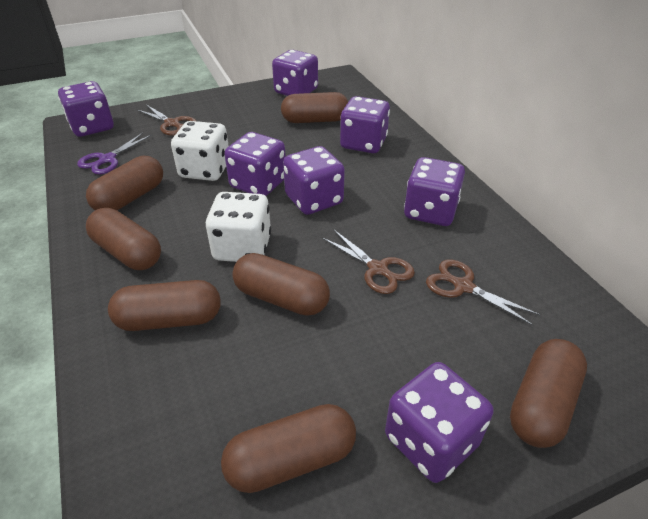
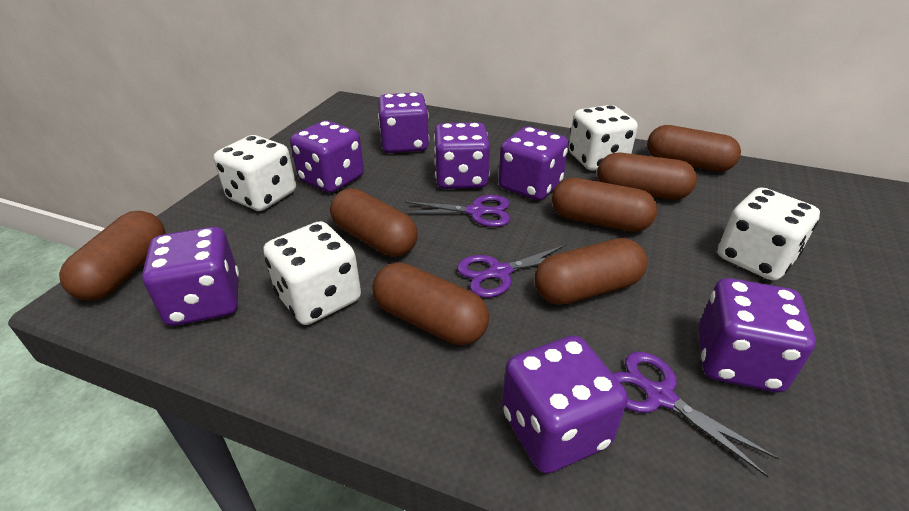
brown scissors: [136,105,196,136] [322,230,415,294] [426,259,541,326] = 3 -> none = 0
purple scissors: [77,133,152,174] = 1 -> [403,195,510,227] [457,244,567,298] [613,351,780,478] = 3
white dice: [171,121,229,181] [206,192,271,262] = 2 -> [214,135,296,211] [263,221,361,325] [569,105,638,171] [718,187,820,281] = 4

